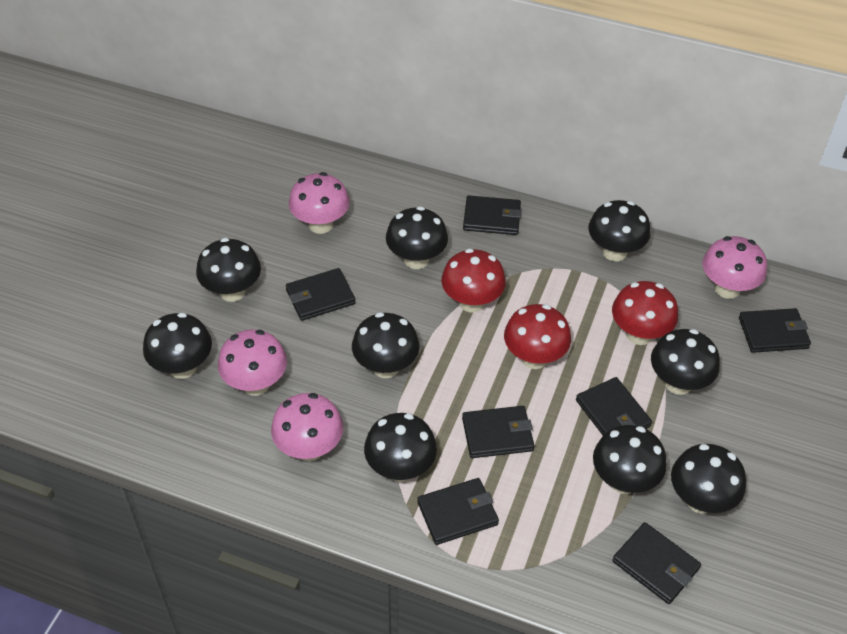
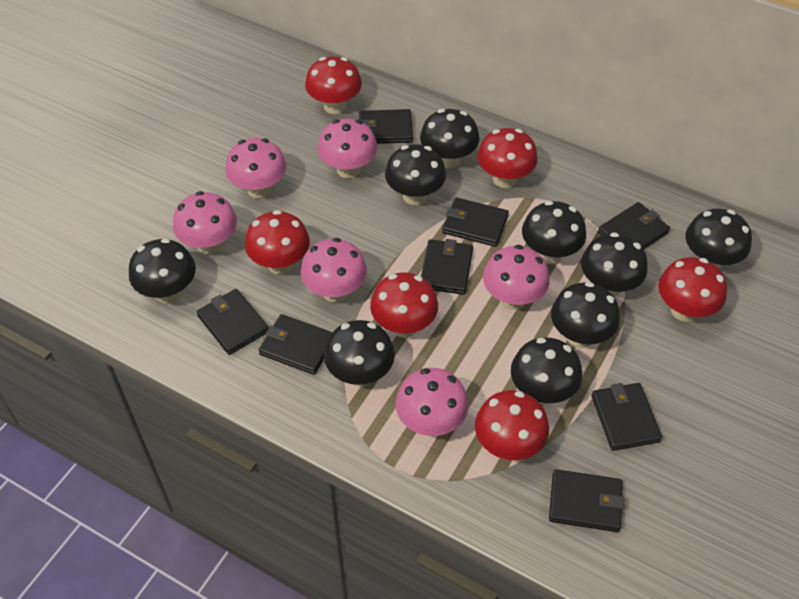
black wallet: [286,268,356,321] [417,478,499,545] [462,406,535,458] [463,195,522,235] [576,377,652,436] [612,522,701,604] [739,308,811,353] = 7 -> [197,289,269,355] [259,314,332,375] [359,109,413,144] [421,239,473,295] [442,197,509,247] [549,469,624,532] [591,383,662,451] [598,202,670,249] = 8
pink mushroom: [218,329,287,396] [271,393,343,461] [289,172,350,234] [703,236,767,299] = 4 -> [173,191,237,255] [225,138,287,199] [301,238,367,302] [318,119,378,179] [396,368,469,436] [483,245,550,310] = 6
red mushroom: [441,248,506,312] [504,304,571,369] [612,281,678,345] = 3 -> [245,210,310,274] [305,57,362,114] [370,272,438,337] [475,390,549,460] [477,128,538,188] [658,257,727,322] = 6

